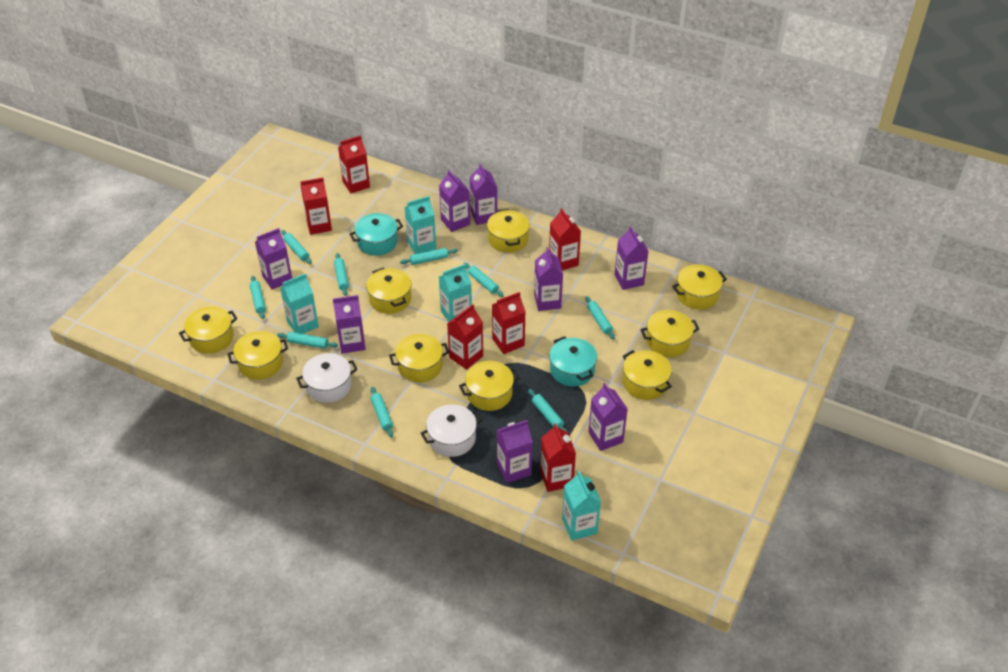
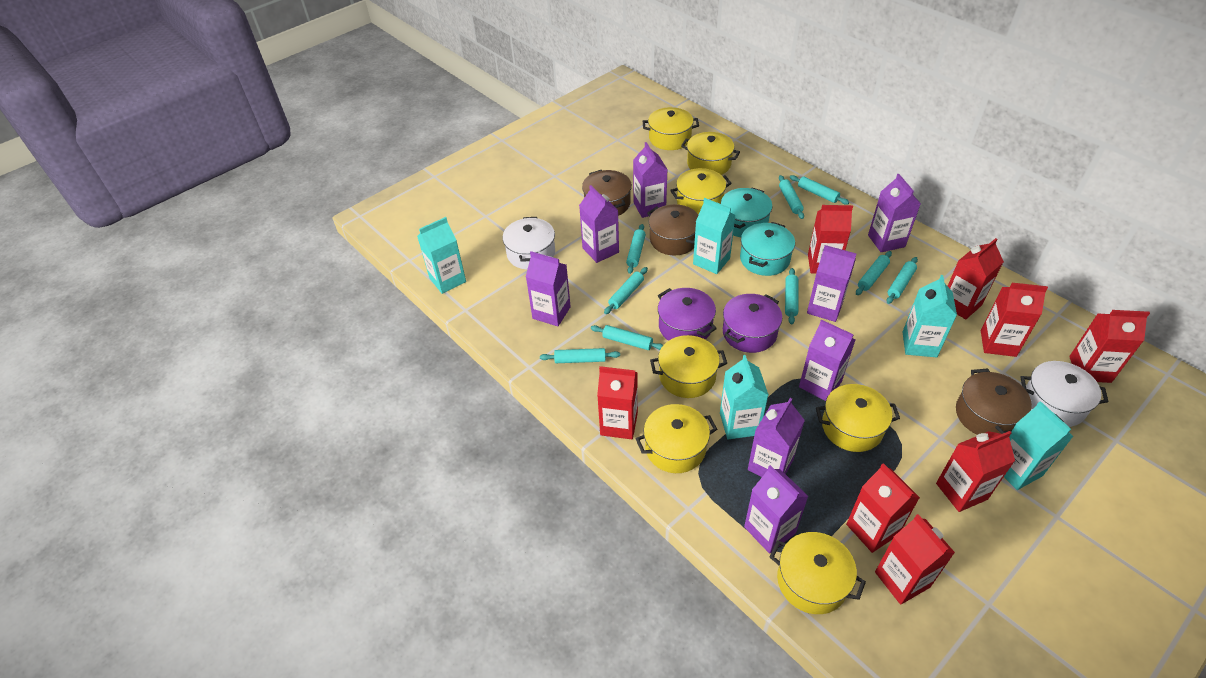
brown pot: none = 0 -> [582,170,632,216] [647,204,698,255] [956,368,1032,435] = 3
purple pot: none = 0 -> [658,288,717,341] [723,294,782,353] = 2
red carton: [300,177,332,235] [338,135,370,193] [447,304,483,370] [492,292,526,354] [540,423,576,492] [549,208,581,270] = 6 -> [597,366,638,439] [808,205,853,274] [846,463,920,553] [875,514,955,605] [936,431,1015,512] [948,238,1004,320] [981,283,1048,357] [1069,310,1150,383] = 8
turquoise carton: [280,274,319,334] [404,196,436,254] [439,264,472,322] [562,471,601,541] = 4 -> [417,217,466,294] [693,198,736,274] [720,355,769,439] [903,275,957,357] [1004,401,1074,490] = 5
yellow pot: [179,306,238,354] [228,331,288,380] [366,268,412,314] [389,334,449,382] [459,361,520,411] [487,209,530,253] [623,350,672,400] [641,310,699,357] [672,264,727,309] = 9 -> [636,404,717,473] [642,107,699,150] [650,335,727,398] [670,168,732,215] [681,132,740,175] [770,532,866,614] [816,384,900,452] = 7

